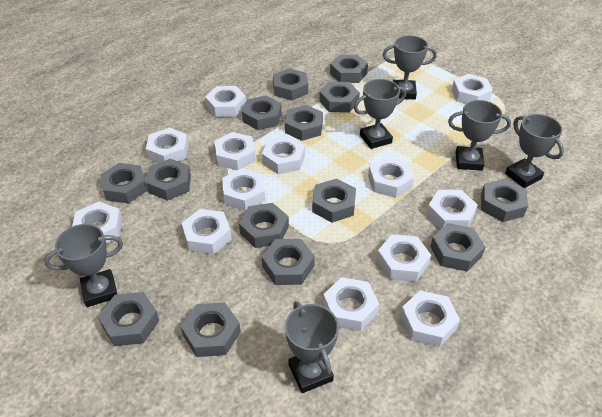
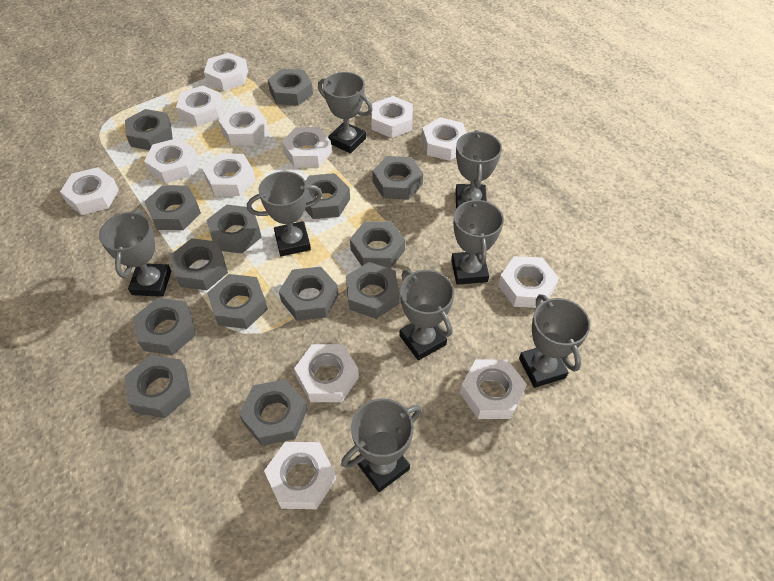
grey trophy: [44,224,123,307] [285,301,339,393] [354,79,406,149] [383,35,437,100] [448,100,511,171] [505,114,564,188] = 6 -> [99,209,171,297] [247,171,323,256] [318,72,373,153] [341,398,422,492] [400,270,454,360] [451,197,504,285] [456,130,502,209] [519,294,590,388] = 8

